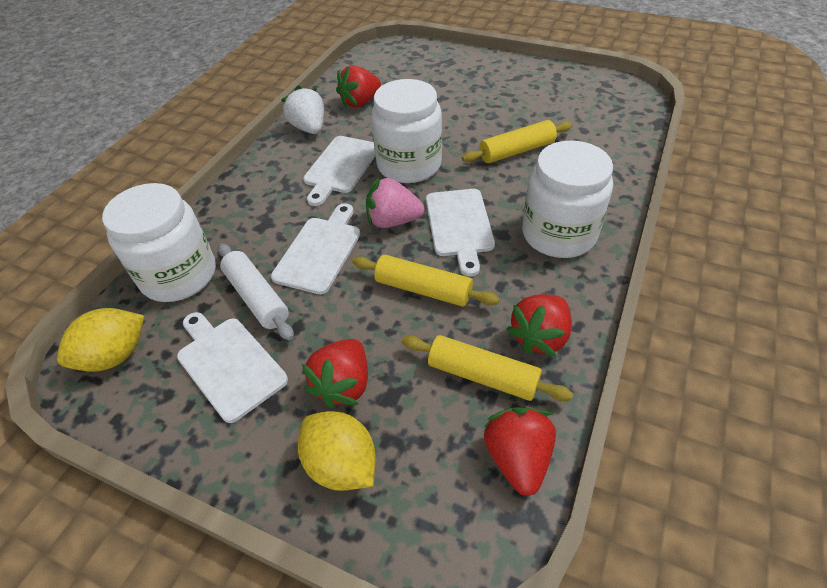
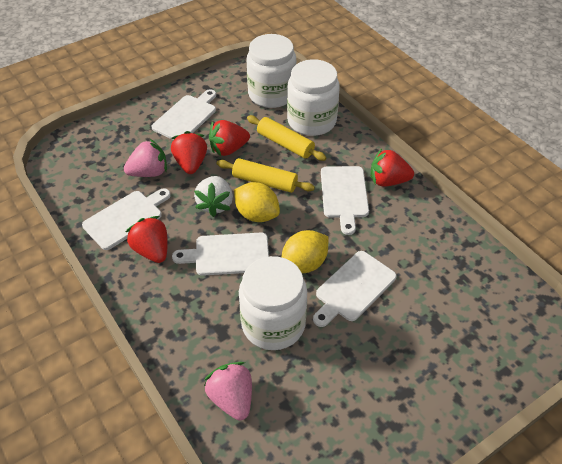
pink strawberry: [366,177,425,228] = 1 -> [124,139,167,177] [204,362,252,421] = 2
white cutting board: [177,312,288,423] [271,203,360,294] [303,136,376,206] [426,189,495,276] = 4 -> [82,188,171,250] [151,89,216,140] [172,233,269,276] [313,251,397,327] [321,166,369,235] = 5
white rolling pin: [218,243,294,341] = 1 -> none = 0
yellow rolling pin: [352,255,499,307] [402,335,573,401] [462,120,572,163] = 3 -> [217,158,315,193] [247,115,327,161] = 2

